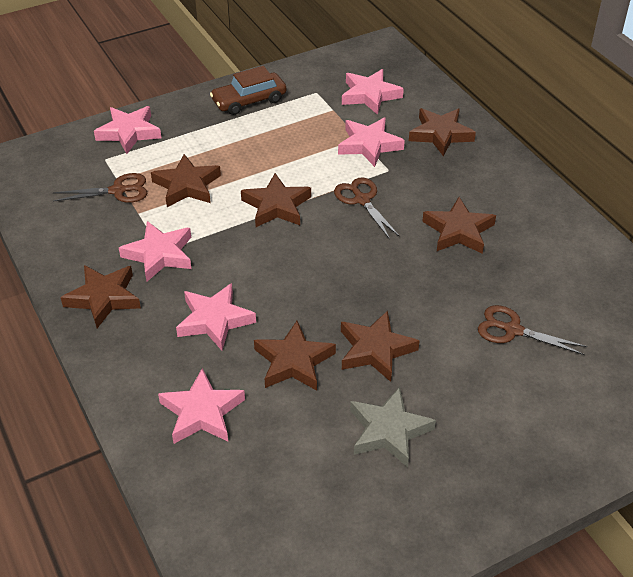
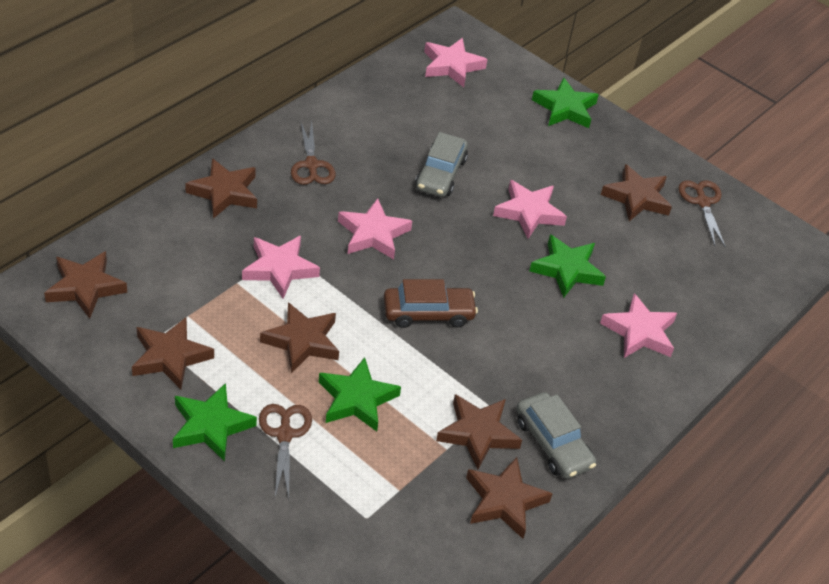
green star: none = 0 -> [173,383,257,462] [318,357,401,431] [529,234,606,298] [532,77,599,128] = 4
grey car: none = 0 -> [415,132,468,197] [517,392,596,479] = 2
grey star: [350,387,436,467] = 1 -> none = 0
pink star: [94,106,161,154] [119,221,191,282] [158,368,245,444] [176,283,256,350] [338,118,405,167] [342,69,404,115] = 6 -> [242,236,320,299] [338,198,412,259] [424,38,488,87] [493,180,567,239] [600,293,677,358] = 5

